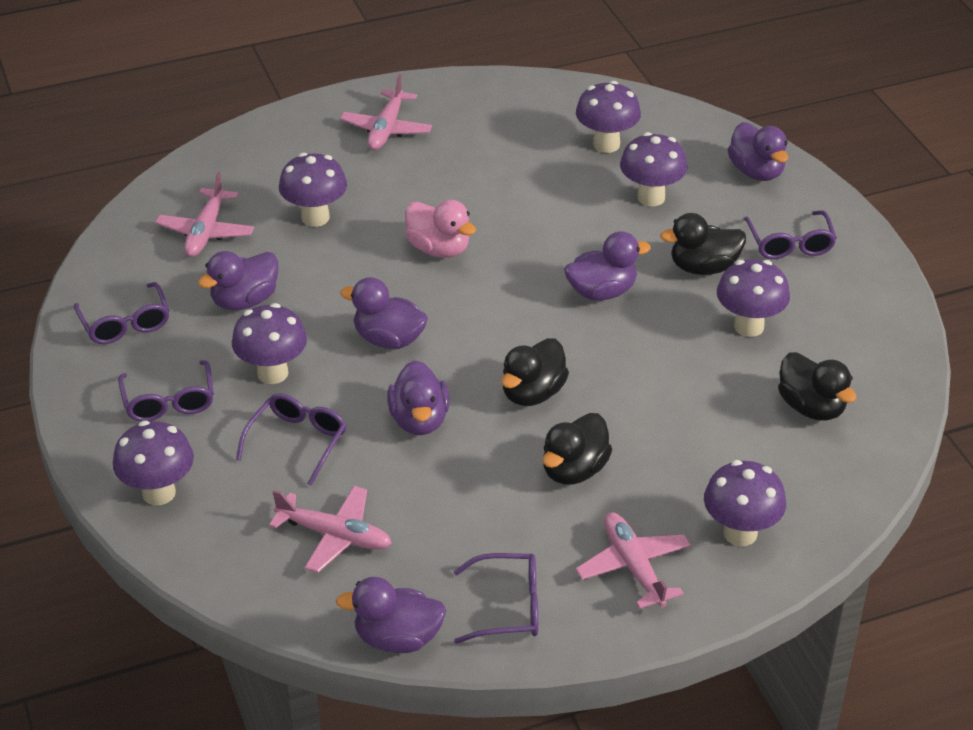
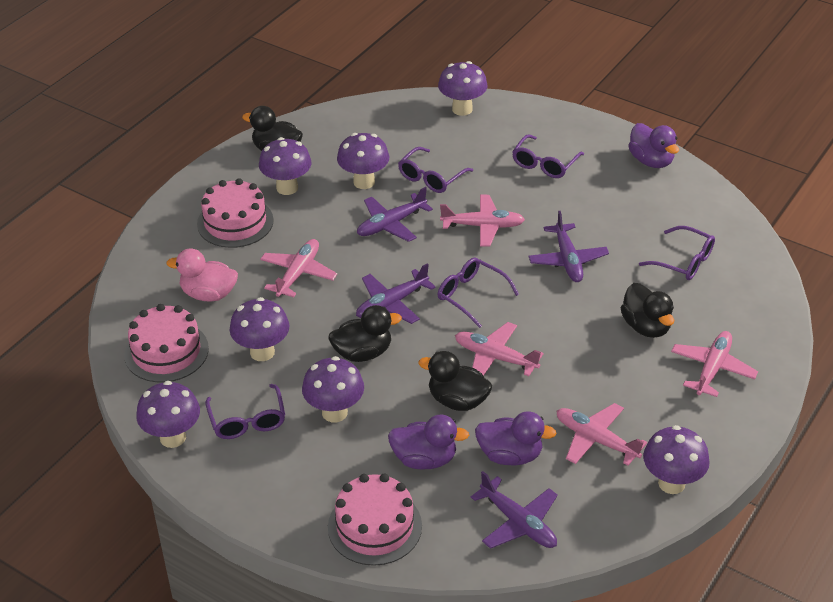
pink cake: none = 0 -> [124,304,209,382] [197,178,274,248] [328,473,422,566] = 3
pink plane: [155,172,254,257] [269,486,392,573] [340,74,432,150] [576,512,691,609] = 4 -> [260,239,337,297] [440,195,525,247] [455,322,544,376] [557,403,647,466] [671,331,758,397] = 5
purple duck: [198,251,278,310] [336,577,446,653] [340,277,428,349] [387,360,450,435] [564,231,651,301] [728,122,788,181] = 6 -> [388,415,469,469] [475,411,557,466] [628,123,679,168] = 3
purple plane: none = 0 -> [356,263,436,324] [357,187,433,242] [471,471,558,549] [529,211,609,282] = 4

